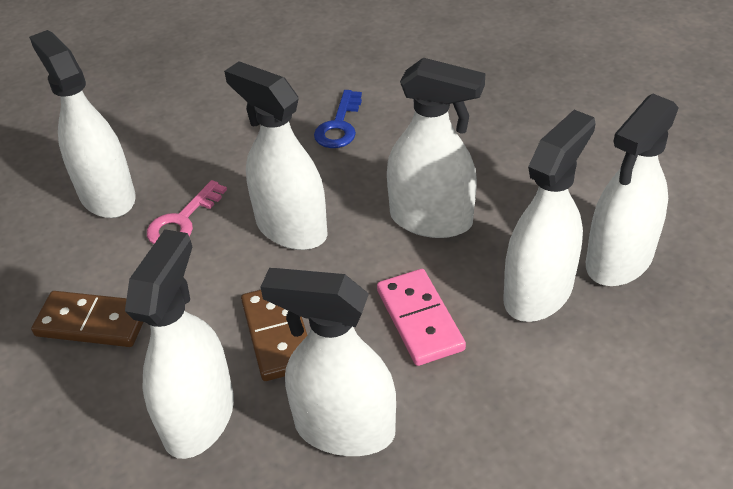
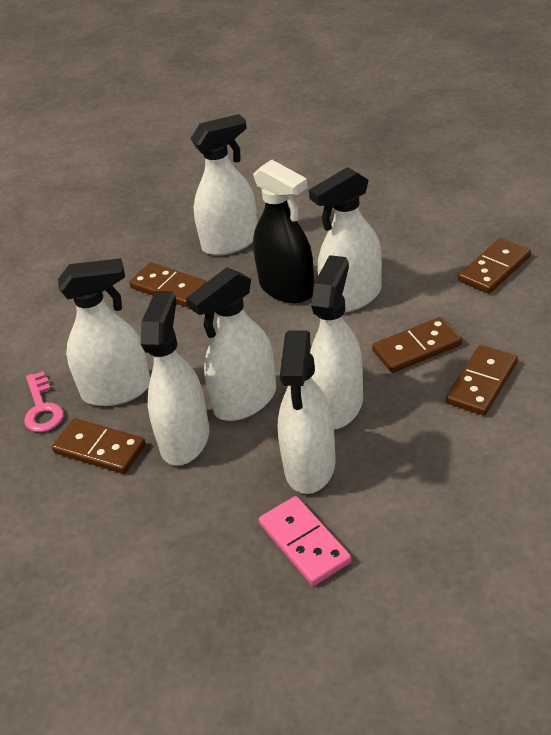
black spray bottle: none = 0 -> [253,160,314,303] = 1
blue key: [314,90,362,148] = 1 -> none = 0
brown domino: [31,291,143,347] [241,290,307,381] = 2 -> [52,418,146,474] [129,262,206,307] [372,317,462,373] [446,345,518,416] [458,238,531,294] = 5

